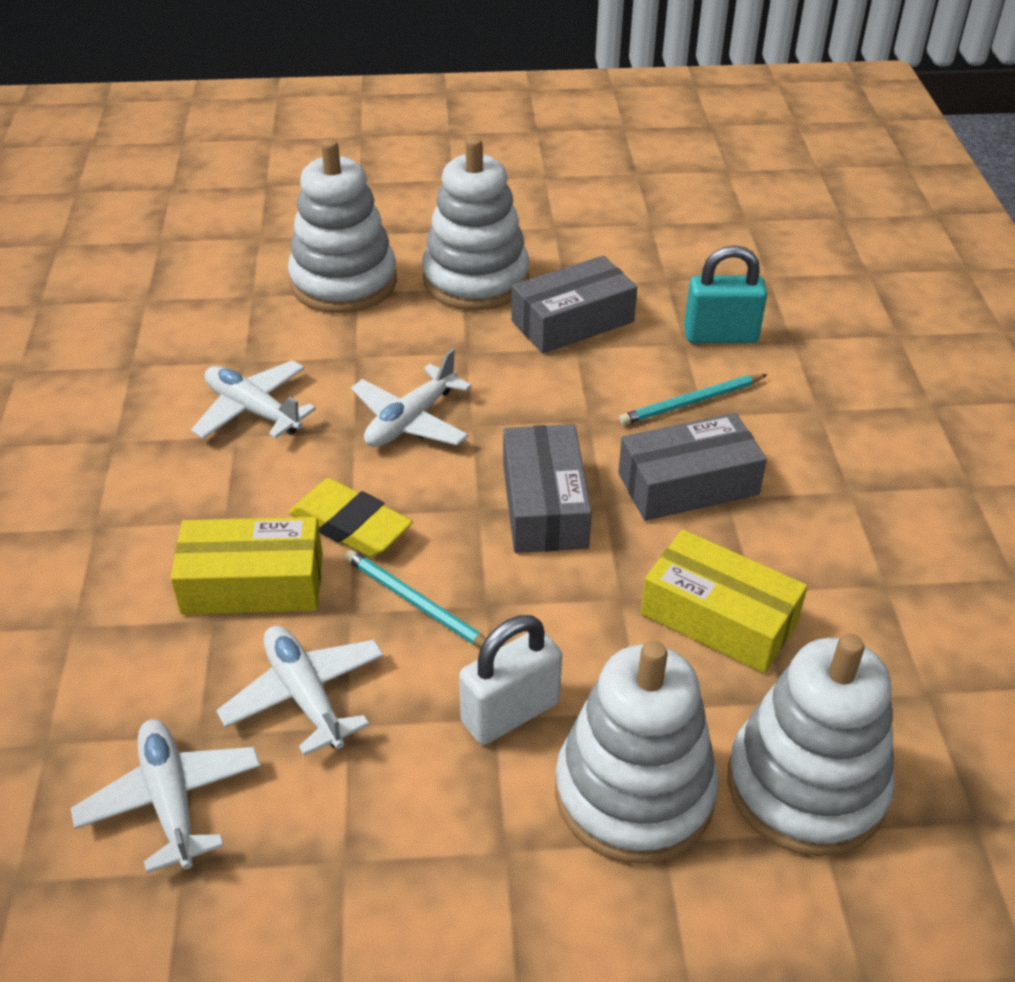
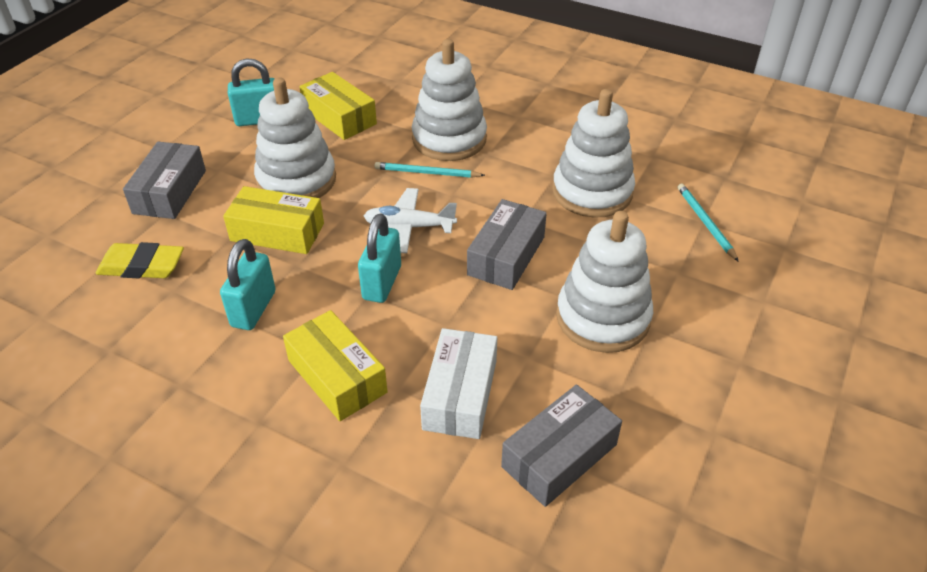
turquoise padlock: [684,245,767,343] = 1 -> [220,239,276,330] [228,58,275,126] [358,214,401,303] = 3
white box: none = 0 -> [420,328,497,439] = 1
white padlock: [459,615,562,745] = 1 -> none = 0
white plane: [70,719,261,873] [191,360,316,439] [216,626,384,756] [351,349,472,447] = 4 -> [364,188,457,253] = 1
yellow box: [170,517,323,615] [641,529,807,674] = 2 -> [223,186,324,254] [283,310,388,421] [299,72,377,140] = 3

